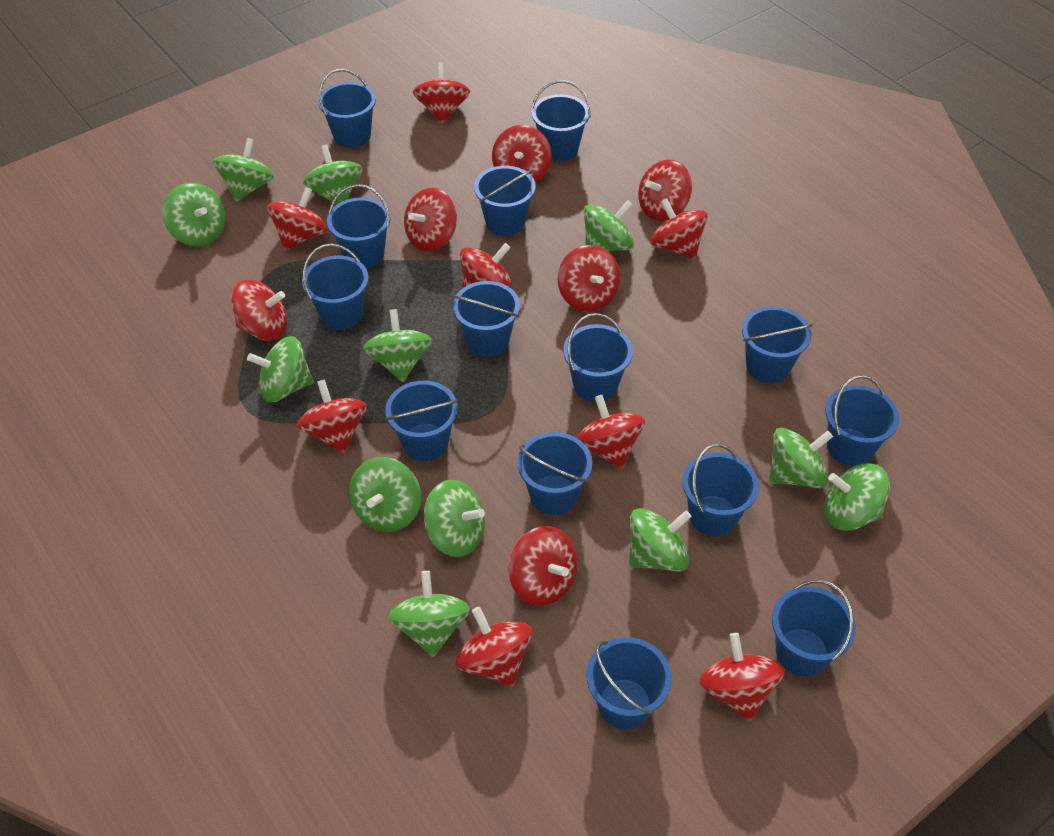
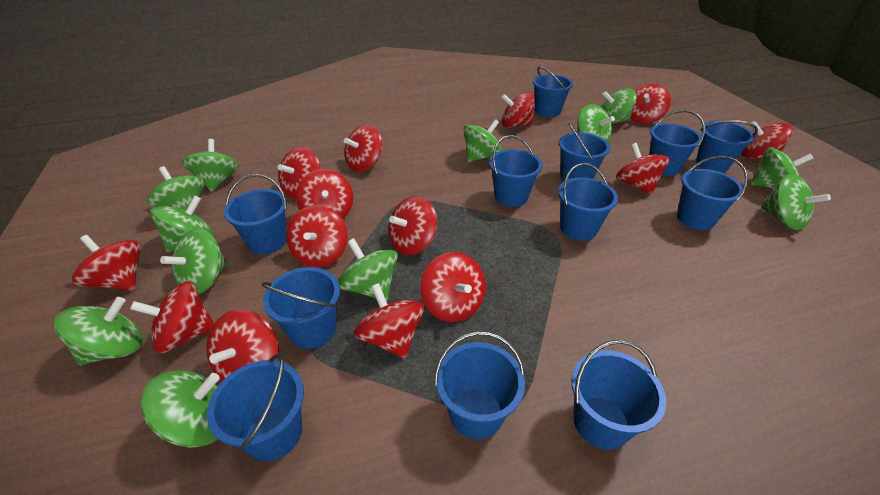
blue bucket: [302,244,369,330] [318,69,376,148] [327,184,390,269] [385,381,458,461] [453,281,520,357] [474,166,536,236] [517,432,592,515] [531,80,591,161] [563,313,633,402] [587,637,672,730] [682,444,759,536] [742,306,813,383] [772,580,856,676] [825,375,899,466] = 14 -> [207,354,304,461] [224,174,287,254] [262,267,340,349] [434,331,525,440] [489,135,543,207] [533,66,573,117] [558,163,618,241] [559,123,610,181] [571,340,666,450] [649,110,705,176] [677,156,748,230] [696,120,758,172] = 12

